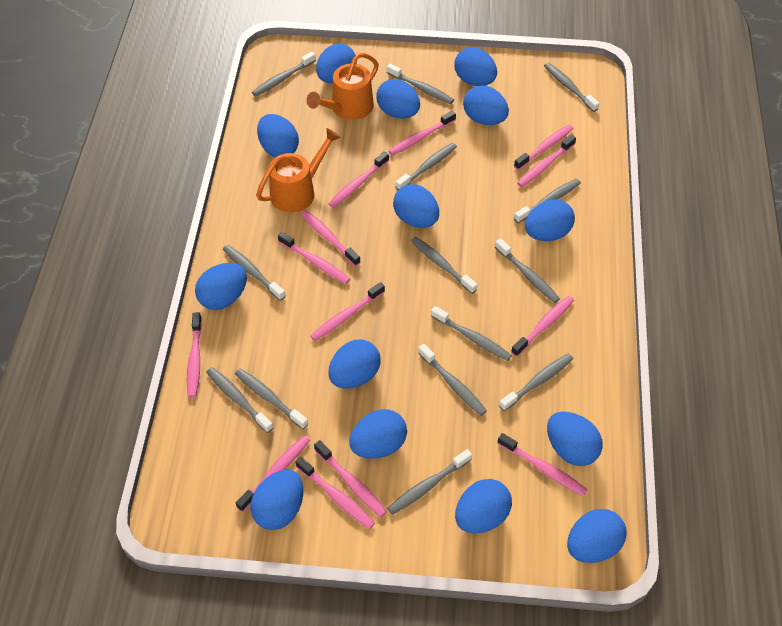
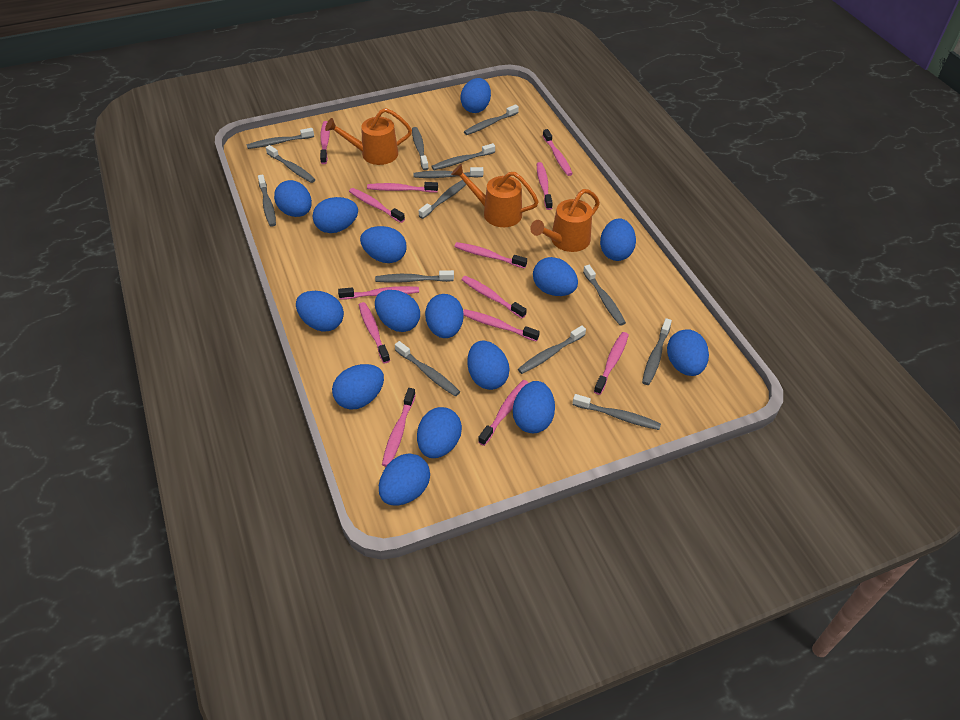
blue egg: [195,263,247,310] [250,470,303,530] [257,114,299,157] [316,44,357,83] [328,339,381,389] [349,409,407,459] [376,79,420,119] [393,184,439,228] [454,47,497,86] [455,479,512,533] [463,85,509,125] [525,199,575,241] [547,412,603,466] [567,509,626,563] = 14 -> [274,180,312,217] [296,291,344,332] [313,197,358,233] [332,364,384,410] [360,226,407,263] [375,290,420,332] [379,454,430,506] [417,407,462,458] [425,294,464,338] [460,78,491,113] [467,341,510,390] [513,381,555,433] [533,257,578,296] [600,218,636,261] [667,329,709,376] = 15
orange watering can: [256,128,341,212] [307,53,379,120] = 2 -> [325,108,412,165] [451,164,539,227] [530,189,600,252] = 3

